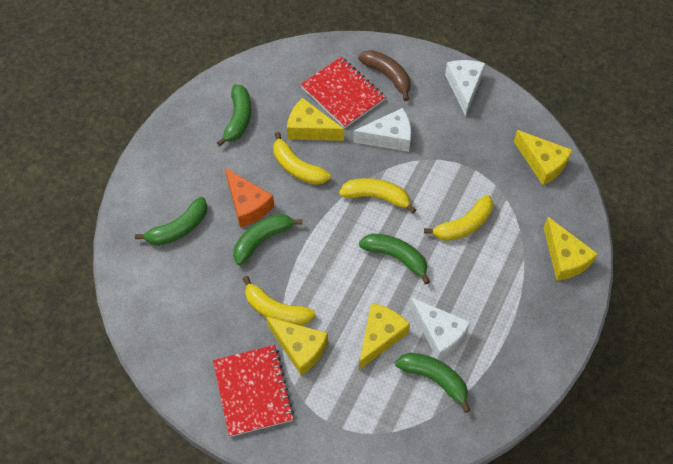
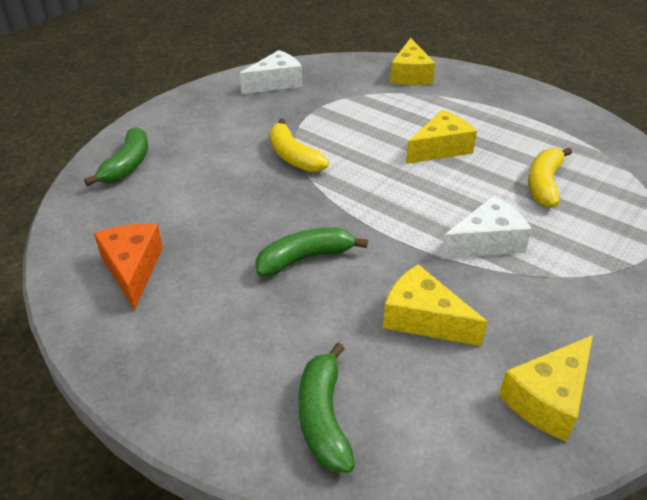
brown banana: [358,50,411,101] = 1 -> none = 0
green banana: [135,197,207,246] [217,84,251,146] [233,214,303,265] [359,233,430,285] [395,353,470,413] = 5 -> [84,127,148,186] [255,227,368,277] [298,343,355,473] = 3
red notebook: [213,345,294,437] [301,57,385,128] = 2 -> none = 0
white cheese: [353,108,411,152] [409,297,470,360] [445,60,486,117] = 3 -> [239,50,302,94] [441,195,532,259] = 2
yellow banana: [243,276,316,326] [273,132,330,185] [339,178,416,214] [424,195,493,241] = 4 -> [270,119,329,172] [528,147,572,207] = 2
yellow cheese: [266,317,328,376] [287,98,344,141] [359,303,410,370] [514,130,572,185] [544,217,598,281] = 5 -> [383,264,488,346] [390,38,435,85] [406,110,477,164] [499,335,593,442] = 4

